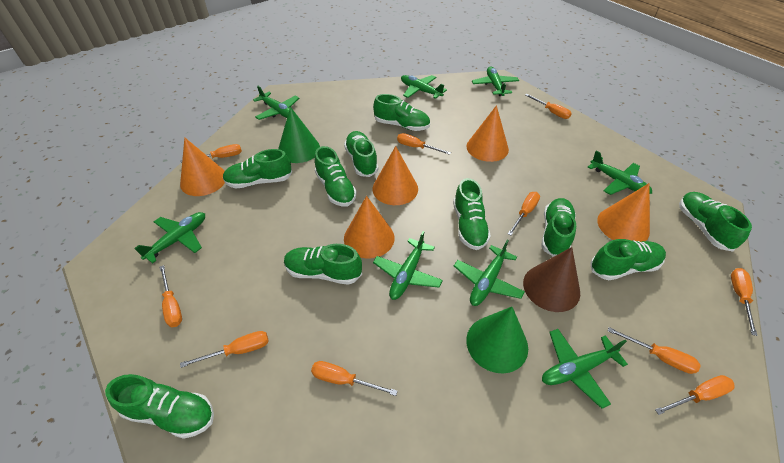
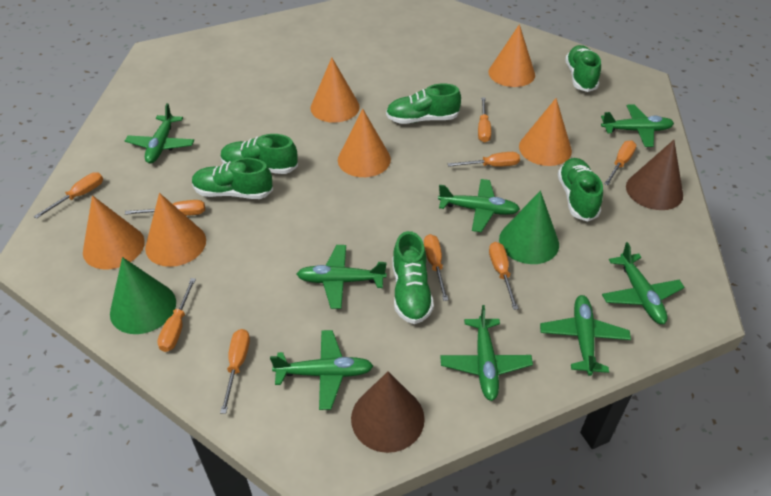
brown cone: [523,247,580,312] = 1 -> [351,372,425,453] [626,140,683,210] = 2
green shoe: [105,374,214,439] [223,149,292,189] [284,244,362,285] [315,146,357,207] [344,131,378,177] [373,94,430,131] [453,178,491,250] [541,198,576,257] [590,239,666,280] [679,192,752,251] = 10 -> [192,158,273,199] [221,134,298,174] [386,84,461,124] [392,231,434,324] [558,158,603,221] [565,45,601,92] = 6
orange cone: [180,137,225,196] [344,196,394,258] [372,146,418,205] [467,105,509,162] [597,183,650,242] = 5 -> [83,195,145,269] [145,193,206,267] [310,58,360,123] [338,109,391,177] [489,24,535,87] [519,98,572,166] = 6
orange screwdriver: [160,265,182,327] [180,144,242,163] [180,331,269,368] [311,361,397,396] [397,133,451,155] [508,192,540,236] [525,94,572,119] [608,327,701,374] [655,375,735,415] [731,268,757,336] = 10 -> [34,172,103,219] [125,200,205,216] [157,278,196,352] [220,329,250,414] [424,234,448,301] [448,152,520,167] [478,97,491,143] [489,242,519,310] [604,140,636,185] = 9

